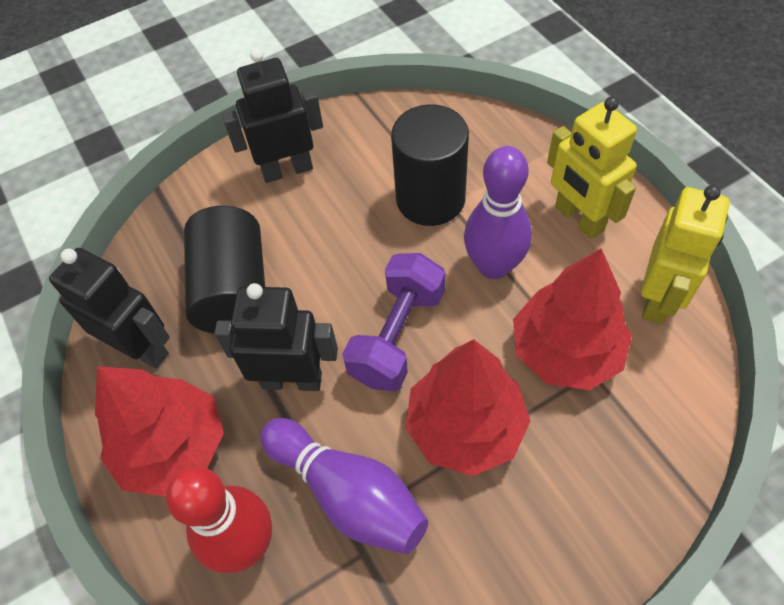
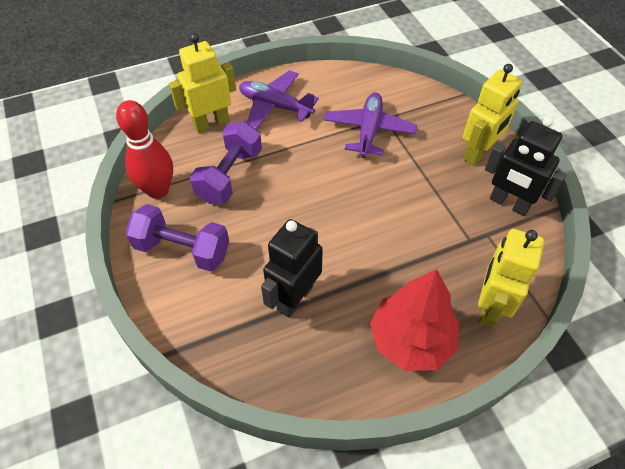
black cylinder: [184,206,265,333] [391,104,469,226] = 2 -> none = 0
black robot: [49,248,170,369] [214,283,338,391] [222,48,323,183] = 3 -> [261,219,323,318] [485,117,566,216] = 2
purple bowling pin: [260,418,428,554] [464,146,532,279] = 2 -> none = 0
purple dumbbell: [342,253,445,392] = 1 -> [126,204,229,272] [190,121,262,204] = 2
purple plane: none = 0 -> [239,70,319,130] [324,93,417,158] = 2
red tree: [95,366,224,496] [406,340,530,476] [513,248,632,390] = 3 -> [370,269,459,371] = 1
yellow robot: [547,97,637,239] [641,185,730,324] = 2 -> [169,33,236,133] [463,64,522,166] [478,229,544,327] = 3

